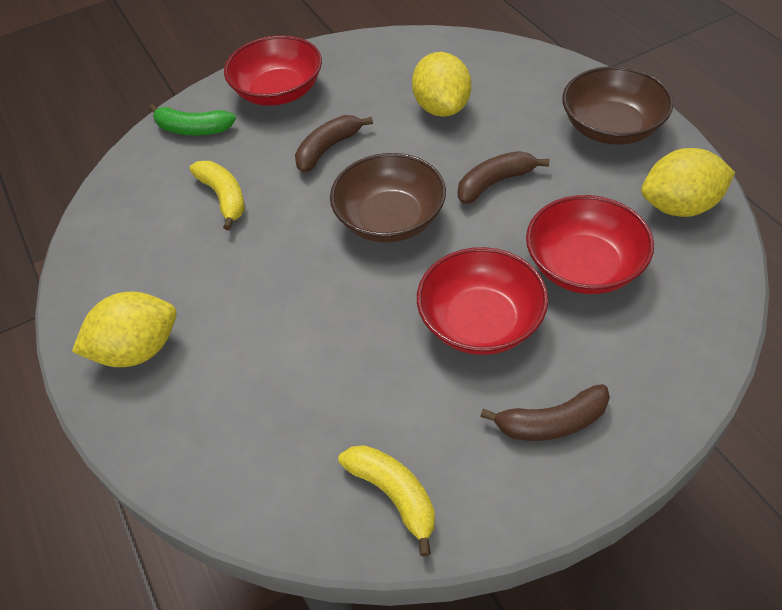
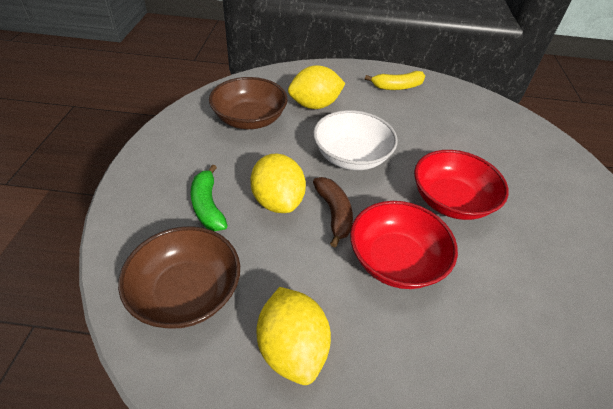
brown banana: [295,115,373,173] [458,151,549,204] [480,384,610,441] = 3 -> [313,177,353,247] = 1
red bowl: [224,36,322,106] [417,247,548,355] [526,195,654,294] = 3 -> [350,201,458,289] [414,150,509,220] = 2
white bowl: none = 0 -> [313,110,398,170] = 1
yellow banana: [190,161,245,230] [338,445,435,557] = 2 -> [365,71,425,90] = 1

